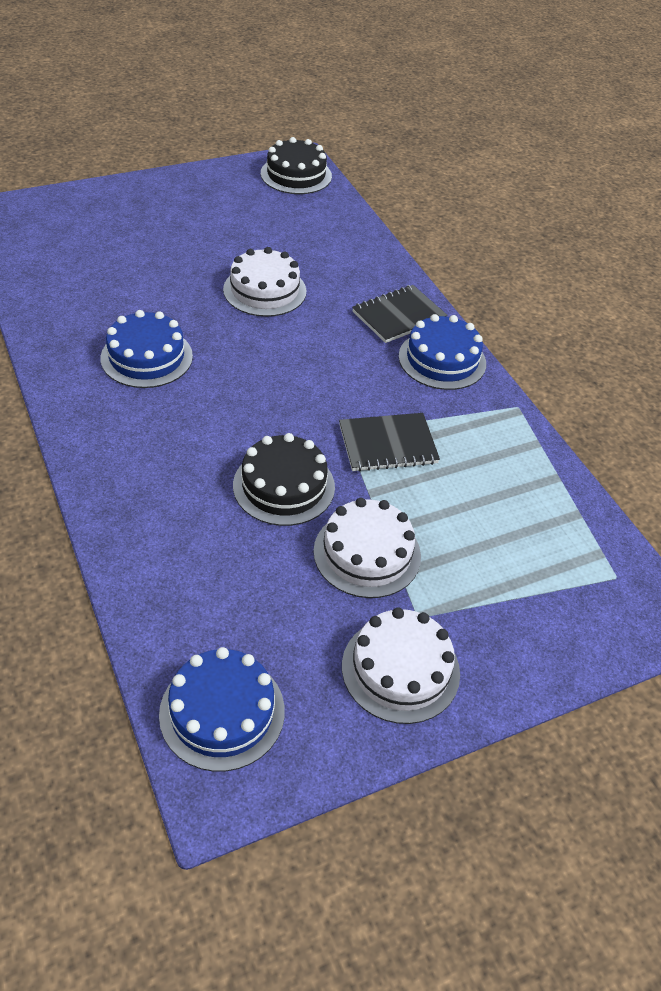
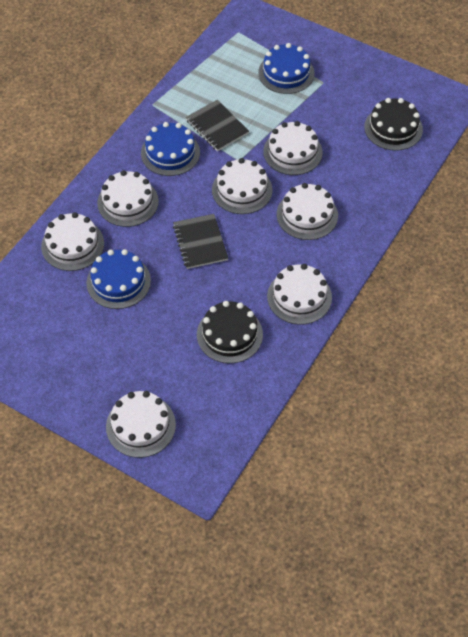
white cake: [223,247,306,317] [313,498,421,598] [342,608,460,724] = 3 -> [41,212,104,271] [97,170,159,227] [106,391,176,458] [212,158,273,214] [263,121,323,175] [267,264,332,325] [277,183,338,240] = 7

